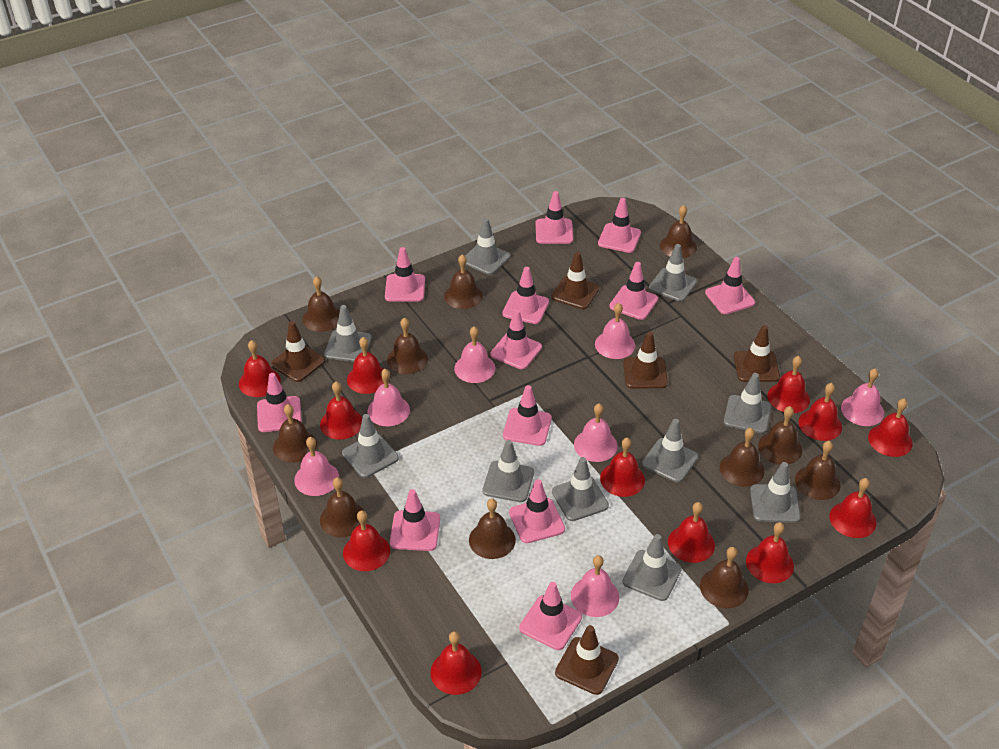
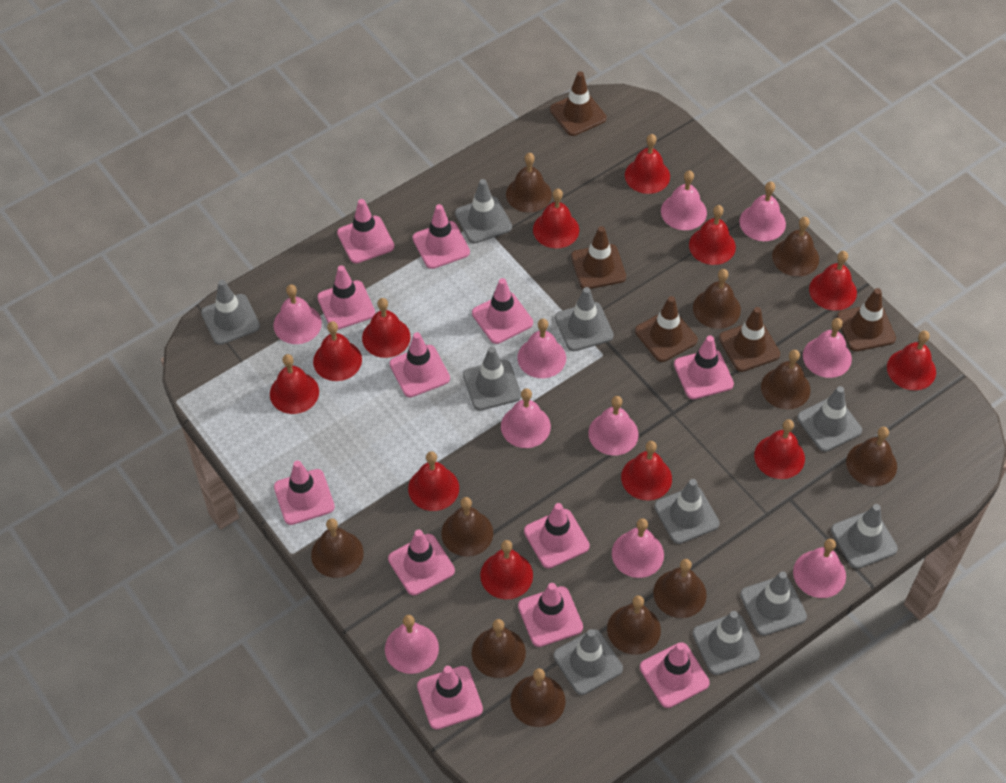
pink bell: [294,437,339,496] [367,369,410,426] [454,327,495,383] [571,555,619,617] [574,403,618,462] [595,303,635,359] [841,369,884,426] = 7 -> [273,284,322,344] [385,615,439,674] [501,388,551,448] [518,319,566,378] [588,396,639,456] [612,518,664,578] [661,170,707,230] [739,181,786,241] [793,539,846,598] [803,318,852,378] = 10

